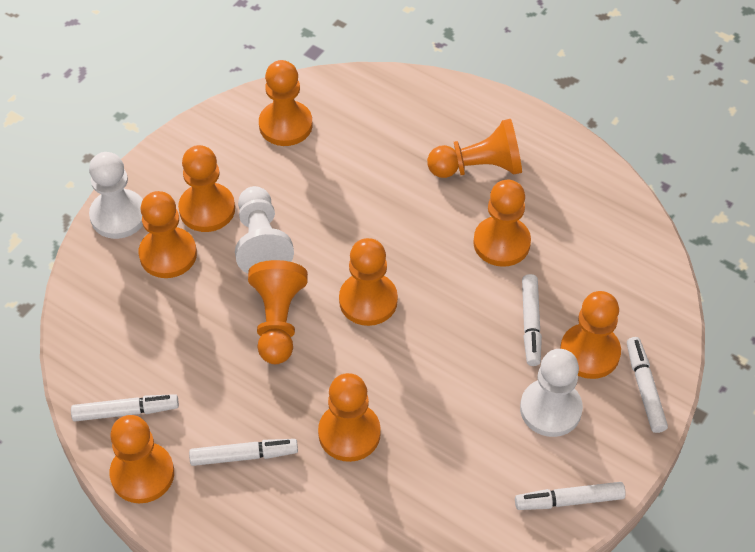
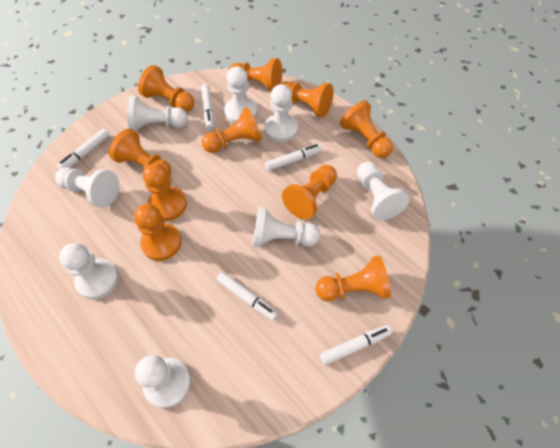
white pawn: [89,152,143,239] [235,186,294,274] [520,349,583,437] = 3 -> [55,167,119,208] [59,243,119,299] [128,96,188,131] [135,355,191,408] [224,66,257,123] [253,206,320,247] [264,84,298,142] [357,162,409,220] = 8

